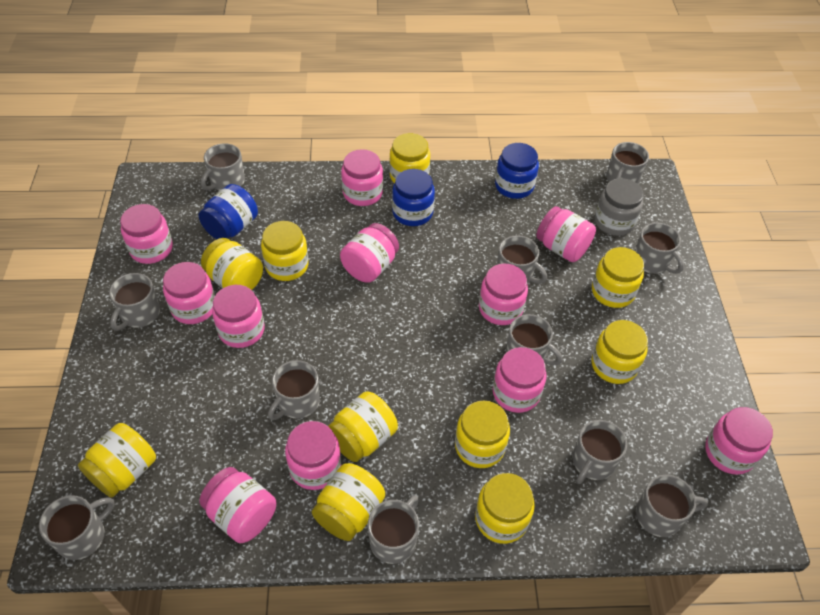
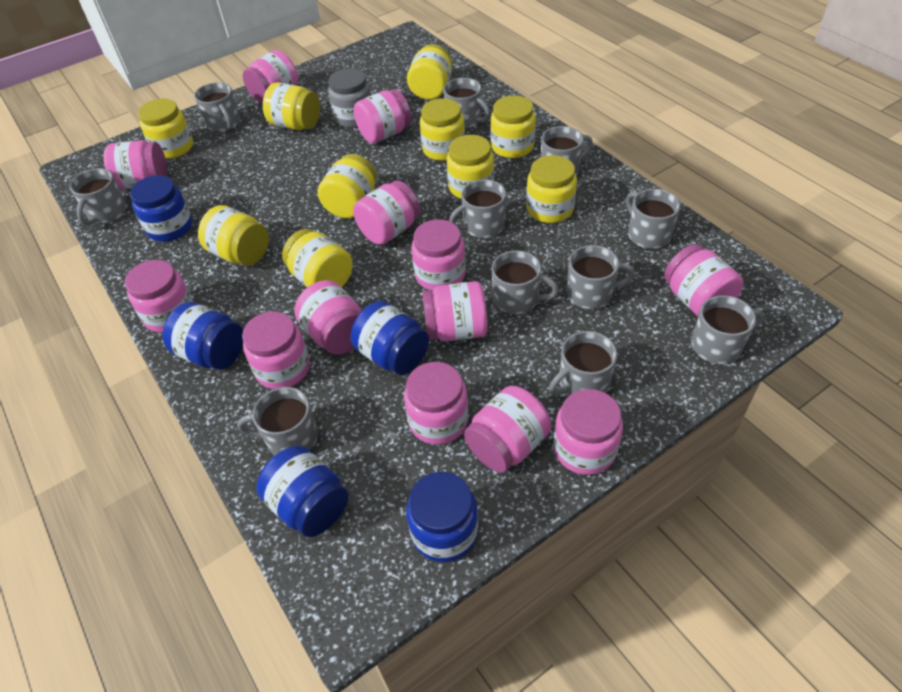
blue jar: [198,184,258,239] [392,169,435,226] [495,143,539,199] = 3 -> [130,175,192,242] [163,302,243,370] [256,446,349,537] [351,301,429,375] [406,472,478,562] = 5
pink jar: [120,204,173,264] [163,262,215,324] [199,467,276,543] [212,285,265,348] [285,421,341,490] [340,223,399,283] [341,149,383,206] [479,264,528,325] [493,347,547,413] [536,206,596,262] [705,407,773,475] = 11 -> [104,140,167,189] [125,260,194,333] [242,311,310,389] [243,50,298,103] [294,280,362,355] [353,89,411,143] [353,181,420,245] [404,362,468,445] [411,219,466,291] [422,281,488,342] [464,386,551,473] [554,389,623,475] [664,244,743,316] = 13

